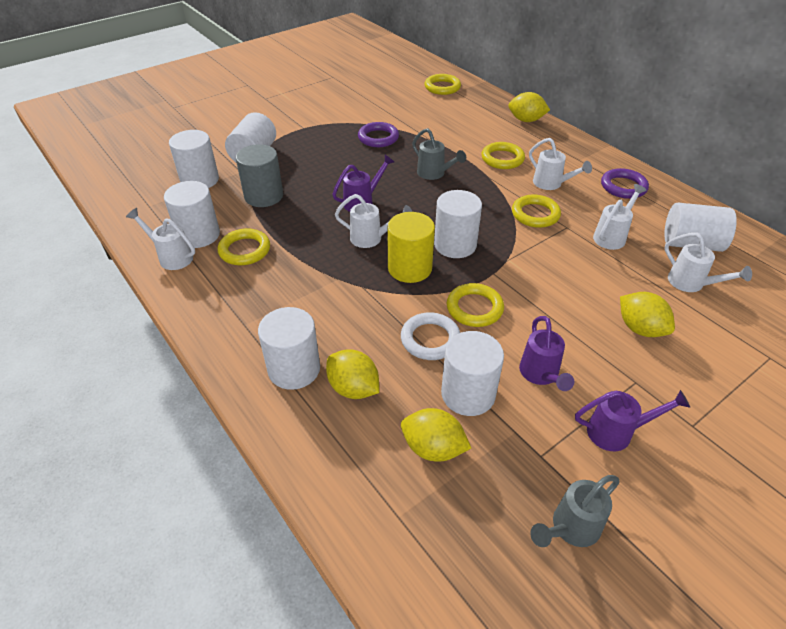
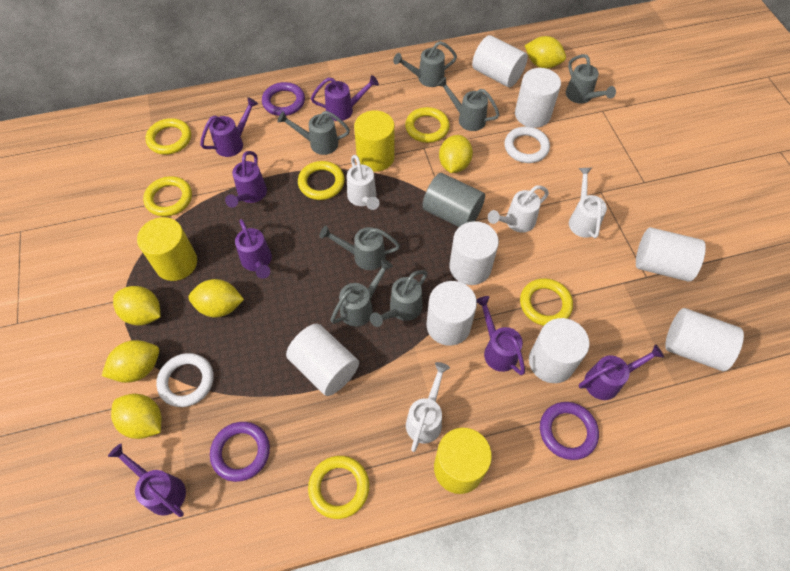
grey watering can: [412,128,466,180] [530,475,619,547] = 2 -> [277,111,350,155] [320,226,400,270] [330,259,393,327] [370,270,427,327] [393,41,457,87] [437,77,500,131] [566,54,616,104] = 7
purple ring: [358,122,399,147] [601,168,649,199] = 2 -> [210,422,270,482] [262,82,305,116] [540,402,599,460] = 3
purple watering can: [332,155,394,212] [519,316,574,391] [575,390,690,451] = 3 -> [108,443,186,517] [200,97,258,157] [225,151,267,208] [235,219,272,279] [311,75,379,121] [477,296,525,375] [579,344,664,400] = 7
white cylinder: [164,181,220,248] [169,130,219,188] [225,112,276,162] [258,307,320,390] [434,190,482,258] [441,331,504,416] [664,203,737,252] = 7 -> [286,323,359,396] [427,281,477,346] [449,221,499,285] [472,35,528,87] [515,68,561,128] [529,318,589,383] [636,227,706,282] [665,308,744,371] = 8
white ring: [401,313,460,360] = 1 -> [156,353,214,407] [504,126,550,163] = 2
white watering can: [126,208,195,270] [335,194,412,248] [529,138,592,190] [593,184,647,250] [664,233,752,292] = 5 -> [347,155,380,210] [406,362,450,452] [488,185,549,233] [569,168,607,238] = 4
yellow cylinder: [387,212,435,283] = 1 -> [137,217,197,281] [354,110,395,172] [434,428,492,494] = 3
yellow lemon: [326,349,379,399] [401,408,471,462] [508,92,550,122] [620,292,675,337] = 4 -> [102,340,159,383] [111,394,161,439] [113,286,161,325] [188,279,244,318] [439,135,473,173] [525,36,566,68] = 6
yellow ring: [218,228,270,265] [424,74,461,95] [447,283,504,327] [481,142,525,169] [512,195,561,228] = 5 -> [143,176,192,217] [146,118,191,155] [298,161,345,200] [308,456,369,519] [405,107,450,143] [520,278,573,326] = 6

